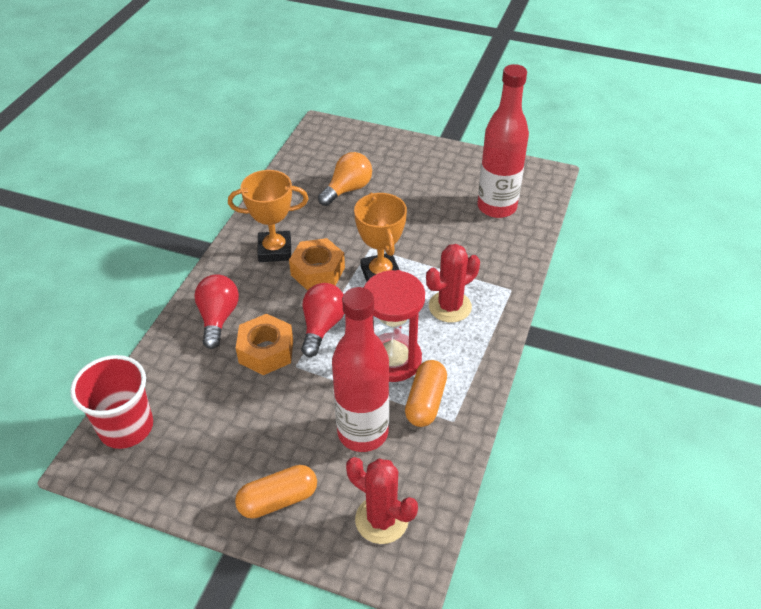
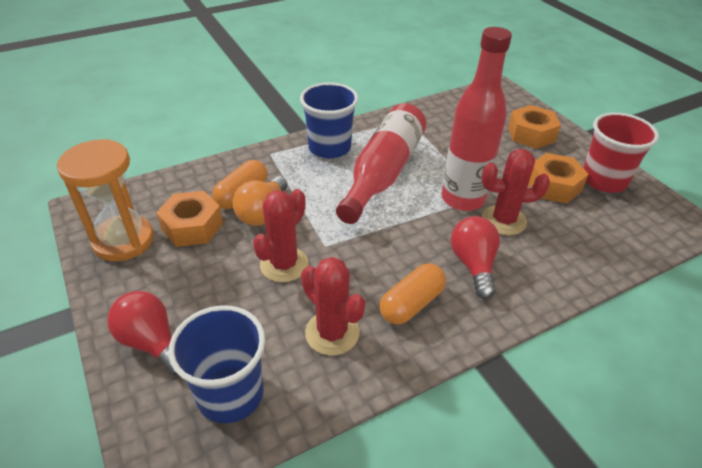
blue cup: none = 0 -> [168,305,265,423] [300,82,358,158] = 2
orange hourglass: none = 0 -> [57,139,154,261] = 1
orange nut: [236,314,293,375] [289,238,345,290] = 2 -> [156,191,223,247] [508,105,561,149] [528,153,589,203] = 3
orange trophy: [228,170,308,262] [354,192,407,282] = 2 -> none = 0
red cactus: [346,457,418,544] [426,244,480,323] = 2 -> [253,189,308,282] [301,257,365,356] [482,149,550,235] = 3
red hourglass: [364,270,425,382] = 1 -> none = 0

